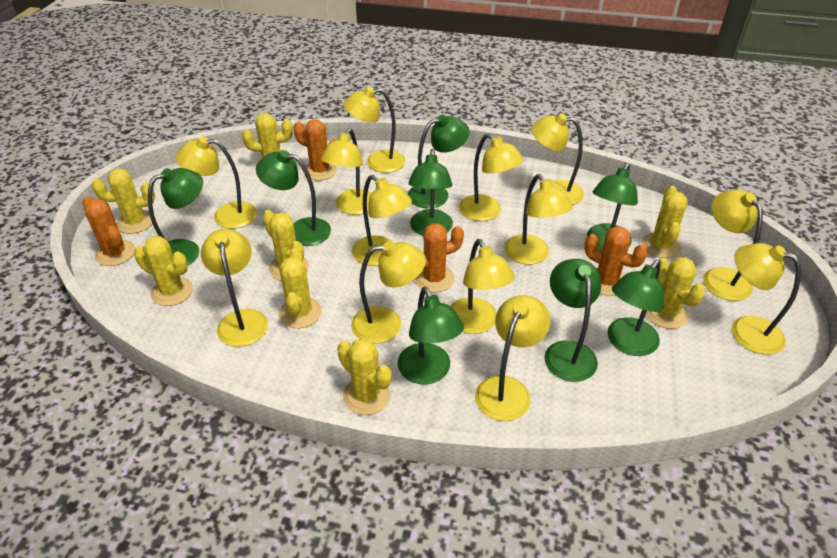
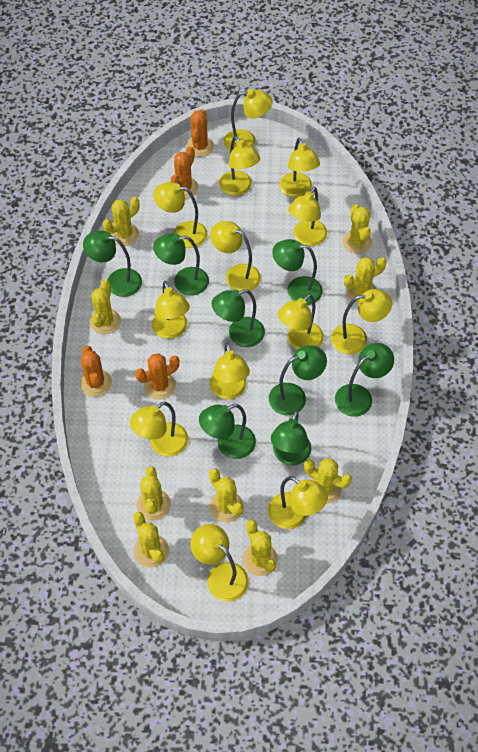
yellow cactus: [91,169,155,234] [134,236,193,306] [242,113,293,165] [262,210,309,281] [279,249,322,328] [337,338,392,415] [642,186,688,258] [646,257,705,329] = 8 -> [90,279,121,334] [103,197,139,246] [133,512,169,568] [137,467,171,520] [209,468,244,522] [243,520,278,576] [304,458,352,504] [343,204,372,254] [344,257,387,303] = 9

